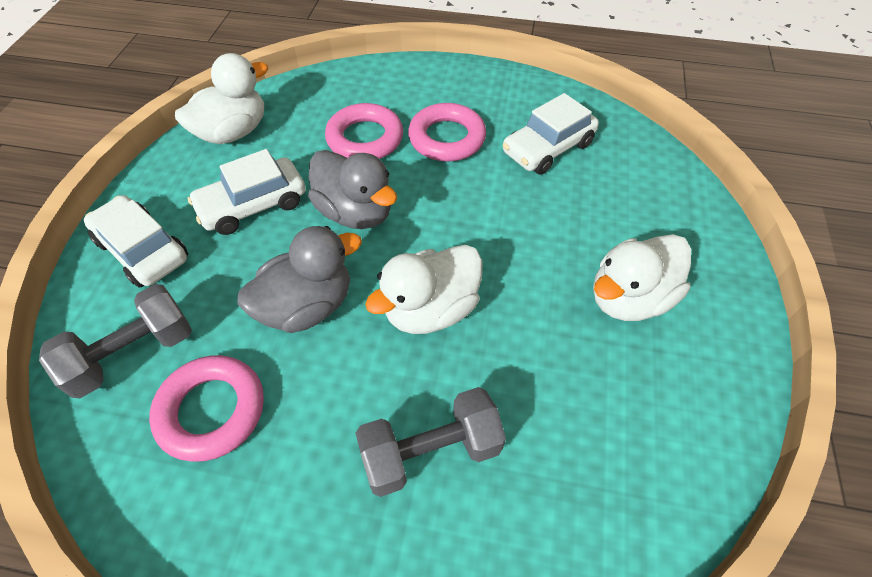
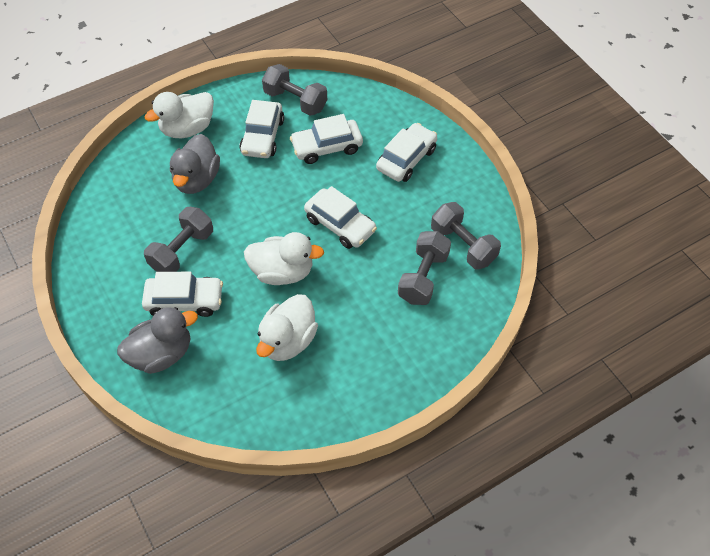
grey dumbbell: [39,284,192,398] [356,387,506,497] = 2 -> [144,207,213,272] [262,64,327,116] [398,231,451,305] [431,202,501,269] = 4
pink ring: [149,355,264,462] [325,103,403,159] [408,103,486,162] = 3 -> none = 0
white car: [84,195,188,288] [188,149,306,235] [503,93,599,175] = 3 -> [142,272,223,317] [239,100,284,158] [290,114,363,164] [304,186,377,249] [376,123,437,182] = 5

